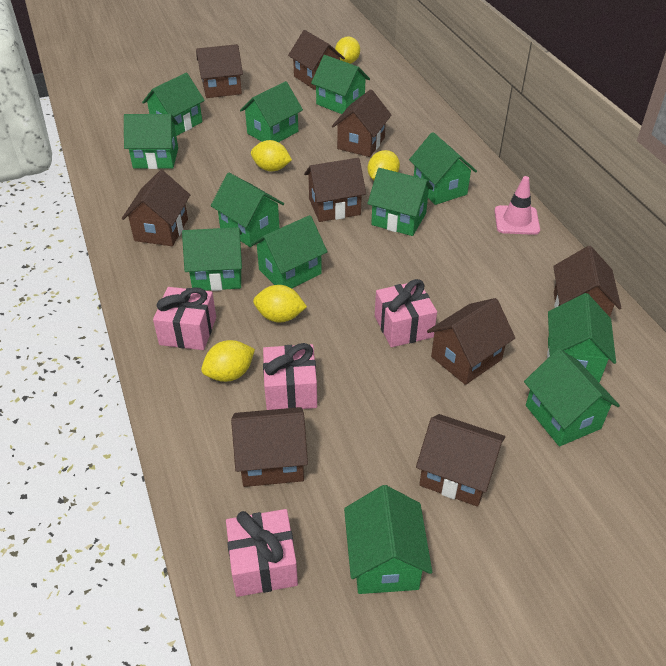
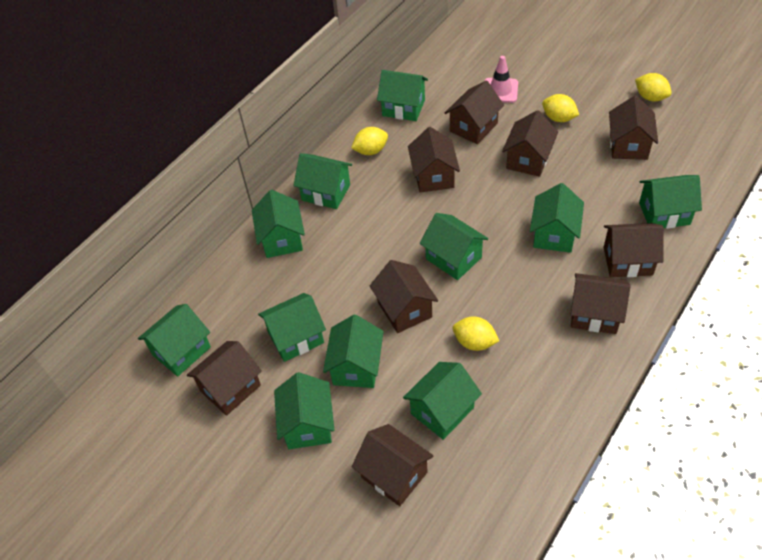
green house: [124,114,178,169] [142,73,205,136] [182,227,242,291] [211,173,284,247] [240,81,303,142] [251,215,327,288] [311,55,370,114] [344,485,432,594] [367,168,433,236] [409,132,477,205] [524,349,620,446] [547,293,616,383] = 12 -> [138,304,211,376] [252,190,305,258] [258,293,326,362] [274,372,334,449] [293,153,352,209] [323,315,384,388] [377,70,428,121] [403,362,482,440] [420,213,488,280] [530,183,584,253] [639,175,702,229] = 11
pink gift: [153,287,216,350] [226,509,298,597] [263,343,317,410] [375,279,437,347] = 4 -> none = 0
yellow lemon: [201,340,255,382] [251,140,292,171] [253,285,307,322] [335,37,360,64] [368,150,400,181] = 5 -> [351,127,388,155] [453,316,499,351] [542,94,579,122] [635,73,672,101] = 4

